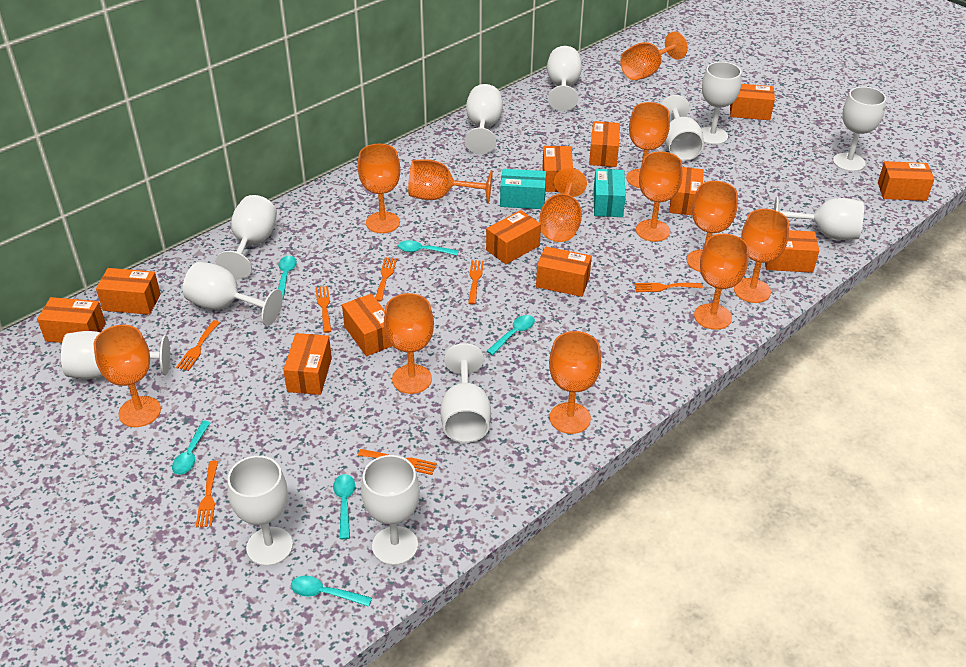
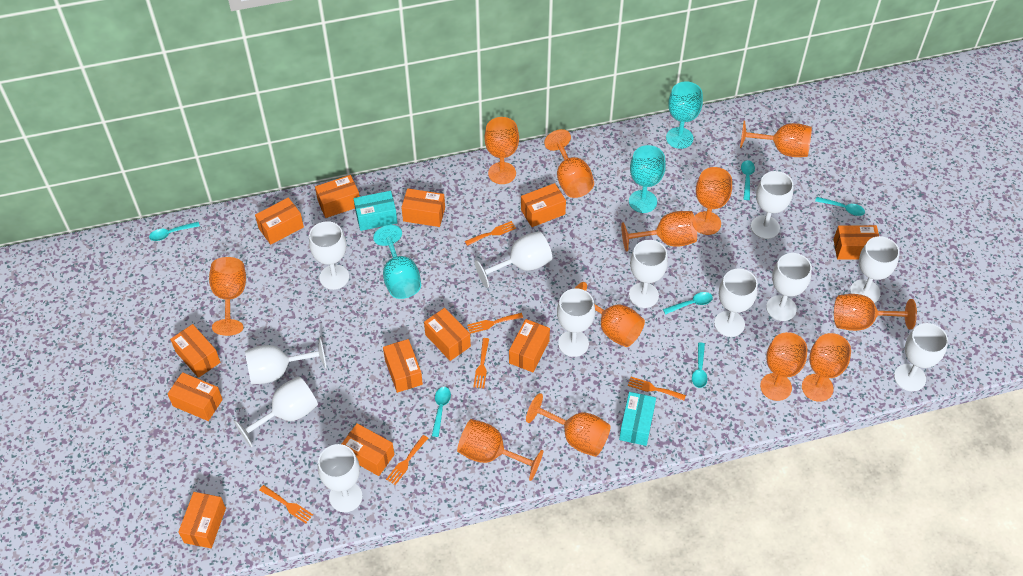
orange fork: [176,320,220,371] [196,461,218,527] [315,286,331,333] [358,449,437,475] [375,258,397,302] [468,260,484,304] [635,283,703,292] = 7 -> [259,485,313,523] [386,435,428,485] [465,221,516,246] [467,313,523,334] [473,338,489,388] [628,377,686,401] = 6
turquoise goblet: none = 0 -> [373,225,421,299] [629,145,666,213] [666,82,703,149] = 3

